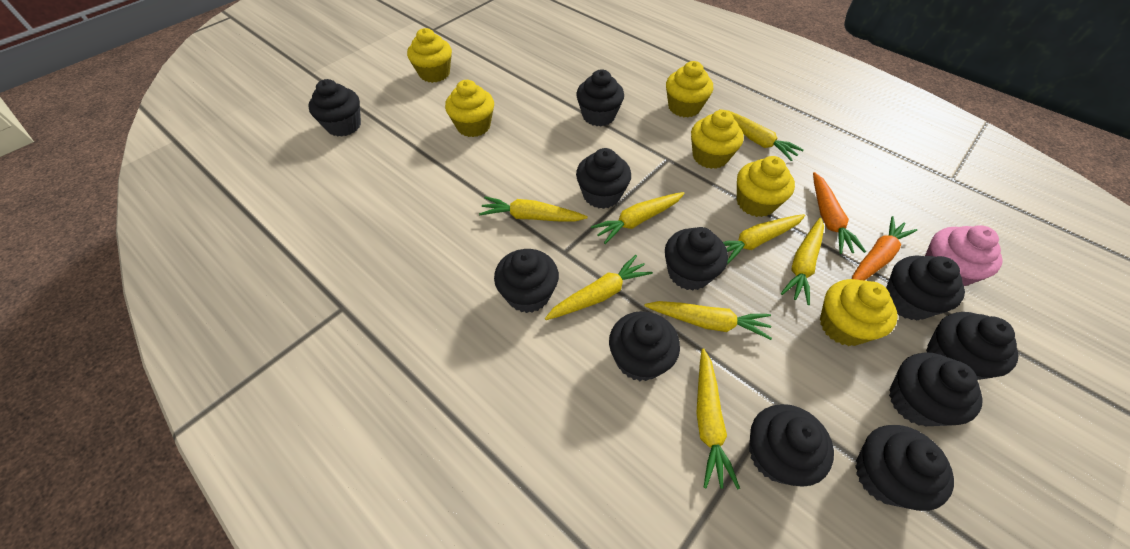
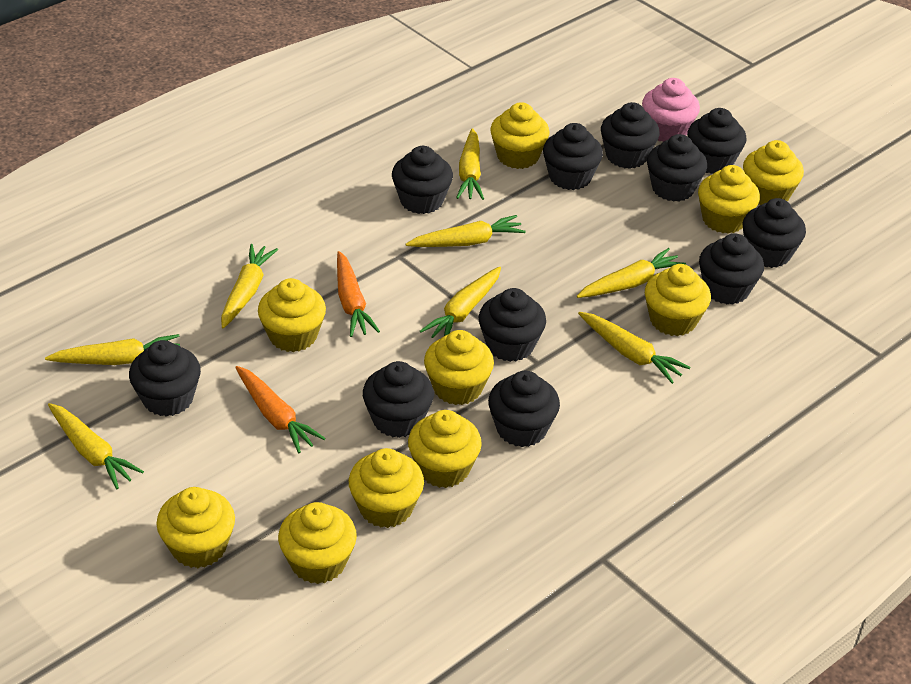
yellow cupcake: [407,28,452,83] [445,80,494,137] [666,61,713,117] [691,110,744,169] [737,156,795,217] [820,279,898,346] = 6 -> [157,487,235,568] [258,278,326,352] [278,502,357,584] [349,448,424,528] [408,410,482,488] [424,330,494,405] [490,102,550,169] [645,264,711,336] [698,165,760,234] [743,140,804,205] = 10

